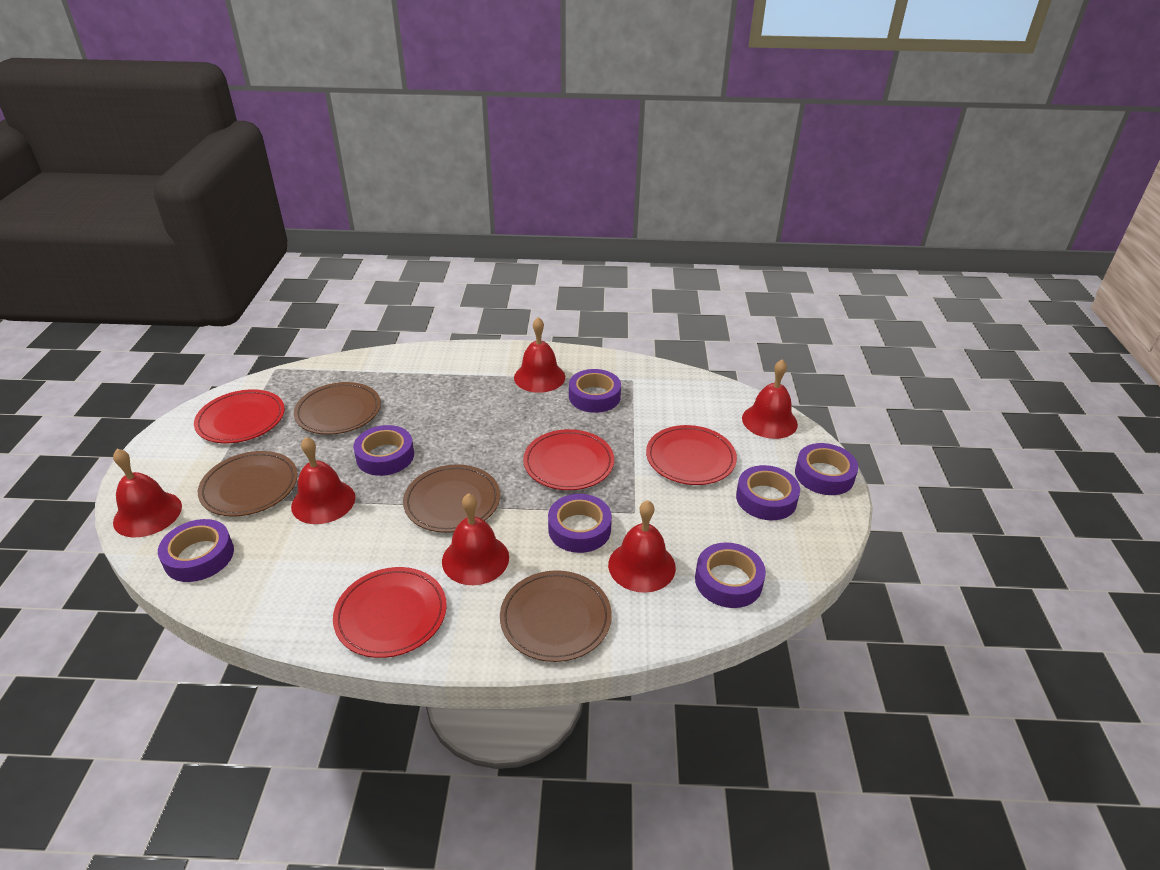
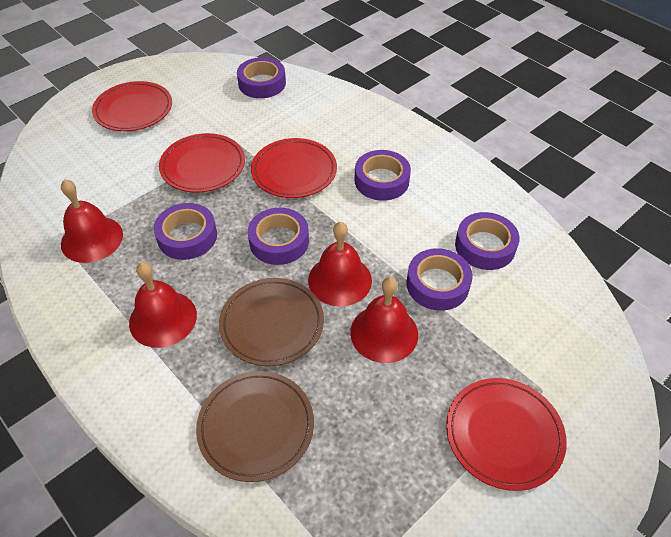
brown plate: [198,451,298,517] [294,382,381,435] [403,464,500,533] [500,570,612,662] = 4 -> [196,371,314,482] [219,278,324,366] = 2
purple tape: [158,519,234,582] [353,425,414,476] [548,494,612,553] [569,369,621,413] [695,542,766,608] [736,465,800,520] [795,443,858,495] = 7 -> [154,203,217,260] [237,57,286,98] [248,208,309,265] [355,150,411,201] [406,248,473,311] [455,212,520,270] = 6
red bell: [113,449,182,537] [291,437,355,524] [442,493,509,585] [514,317,565,393] [608,500,676,593] [742,359,798,439] = 6 -> [61,179,123,263] [129,262,197,348] [308,222,372,307] [350,277,418,363] = 4

